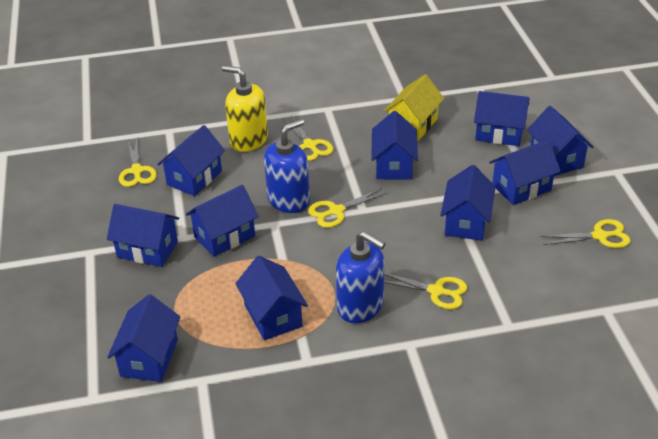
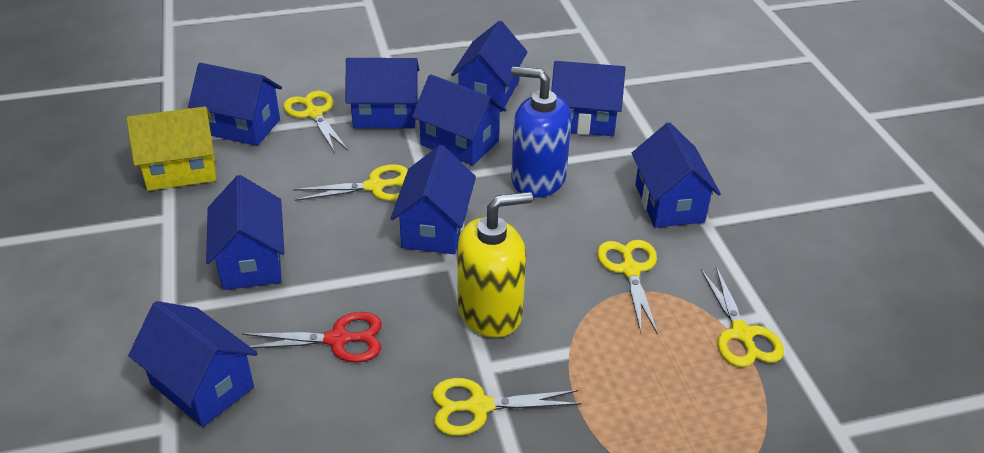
blue house: [107,204,179,267] [107,294,180,382] [157,125,225,196] [186,185,259,257] [235,256,308,340] [371,111,418,180] [440,165,496,241] [474,91,530,146] [489,139,561,205] [527,106,593,176] = 10 -> [128,301,258,427] [188,63,282,146] [206,175,285,290] [346,58,419,129] [390,145,476,254] [412,74,507,166] [451,21,528,112] [551,61,626,136] [632,122,721,228] = 9
blue soap dispenser: [264,119,310,213] [336,231,386,323] = 2 -> [511,66,572,198] = 1
red scissors: none = 0 -> [242,312,382,363] = 1

